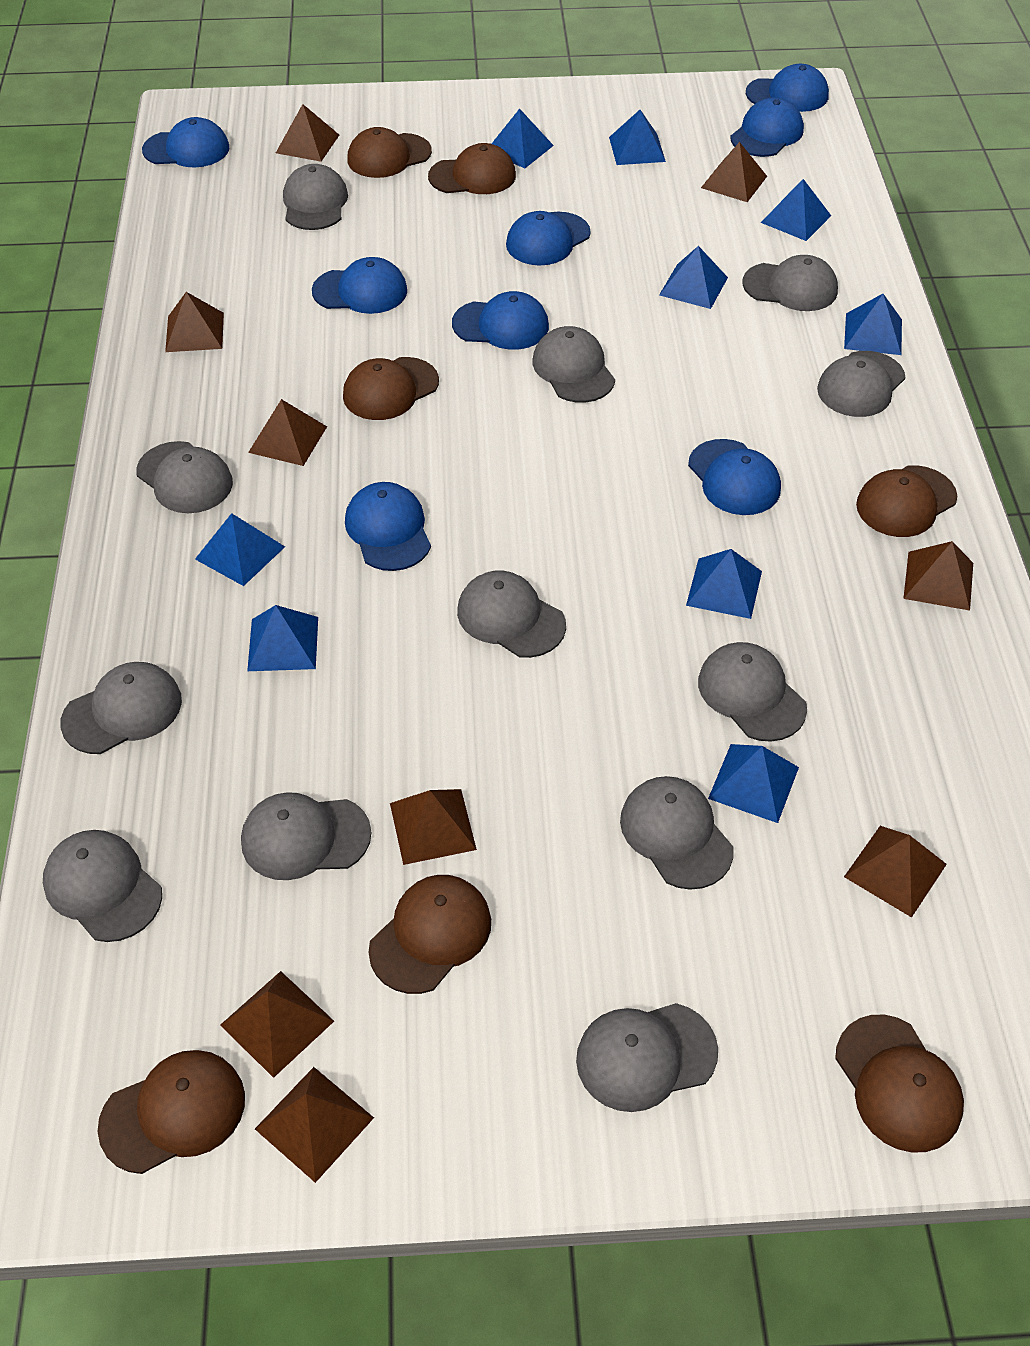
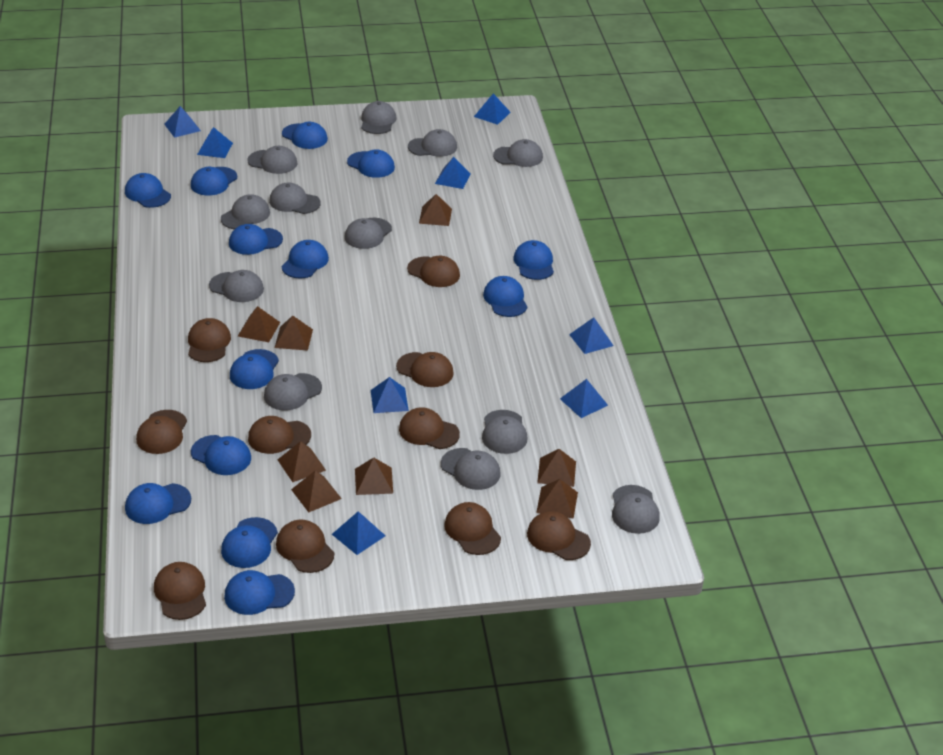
blue cap: [142,117,229,168] [312,257,407,314] [345,482,431,571] [452,291,549,350] [506,211,591,265] [688,439,781,515] [730,97,804,157] [746,64,829,112] = 8 -> [125,173,171,208] [125,483,191,524] [191,167,237,195] [191,435,251,475] [221,517,278,568] [224,570,295,615] [229,224,283,255] [230,349,279,389] [282,122,328,149] [282,240,329,278] [347,149,395,178] [483,276,527,317] [514,240,554,280] = 13
blue pyramid: [195,513,285,586] [247,605,318,671] [492,109,554,168] [609,110,666,165] [659,246,728,309] [686,549,762,619] [708,744,799,823] [761,179,831,241] [844,294,902,355] = 9 -> [164,106,201,138] [197,127,233,158] [332,511,385,555] [371,377,409,413] [435,157,471,189] [474,93,511,125] [560,379,608,418] [569,317,614,354] = 8
brown cap: [98,1050,245,1174] [343,357,439,420] [347,127,432,178] [369,875,491,994] [428,143,516,194] [835,1015,964,1153] [856,465,957,537] = 7 -> [136,410,187,454] [154,562,206,620] [188,318,231,362] [248,416,311,454] [276,520,334,573] [396,352,454,387] [399,407,460,449] [407,256,460,287] [444,502,501,555] [527,511,591,560] = 10
brown pyramid: [165,292,224,352] [220,971,334,1078] [248,399,327,466] [255,1067,374,1183] [276,104,339,162] [390,789,477,865] [701,142,767,202] [844,826,947,918] [903,541,973,611] = 9 -> [238,306,280,342] [274,315,313,351] [278,441,326,482] [291,470,342,512] [355,457,393,495] [419,194,452,226] [536,479,578,519] [537,449,576,487] = 8

